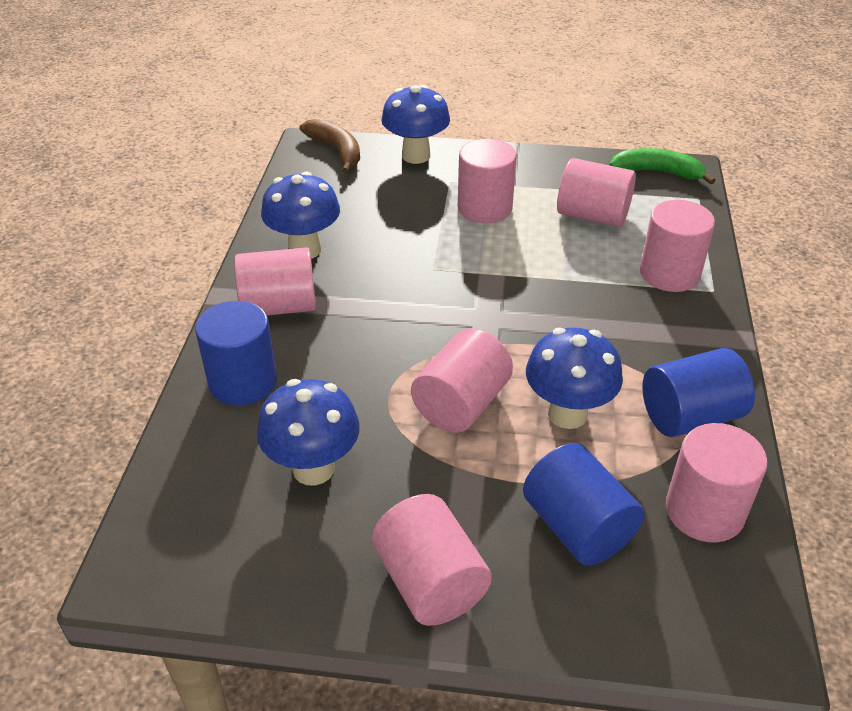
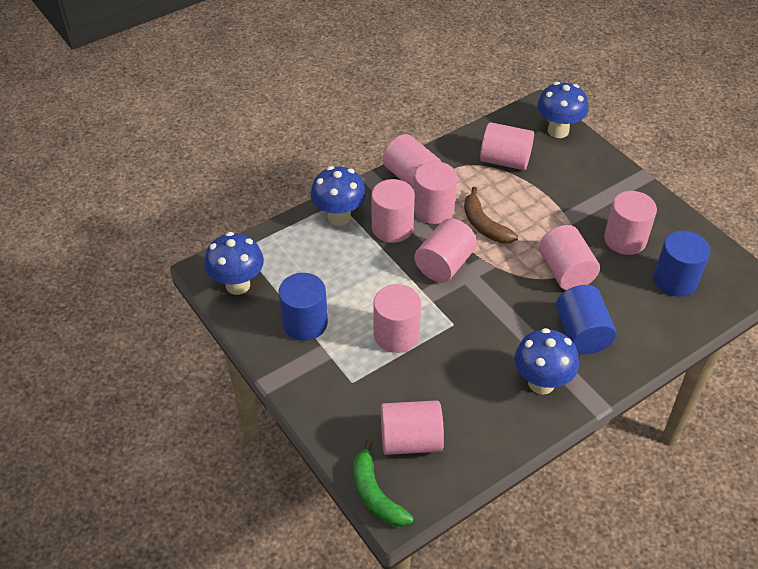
pink cylinder: [234,247,316,316] [372,494,492,626] [411,328,513,433] [458,139,517,223] [557,158,636,227] [640,200,715,292] [666,423,767,543] = 7 -> [371,179,415,243] [373,284,421,353] [381,400,444,455] [383,134,441,190] [414,161,457,224] [414,218,477,283] [480,122,534,170] [539,225,600,290] [604,191,657,255] = 9

